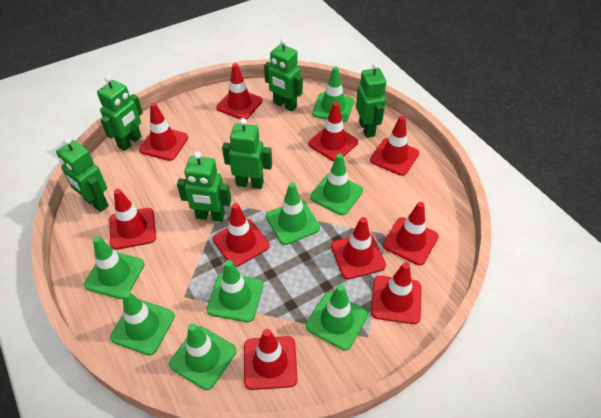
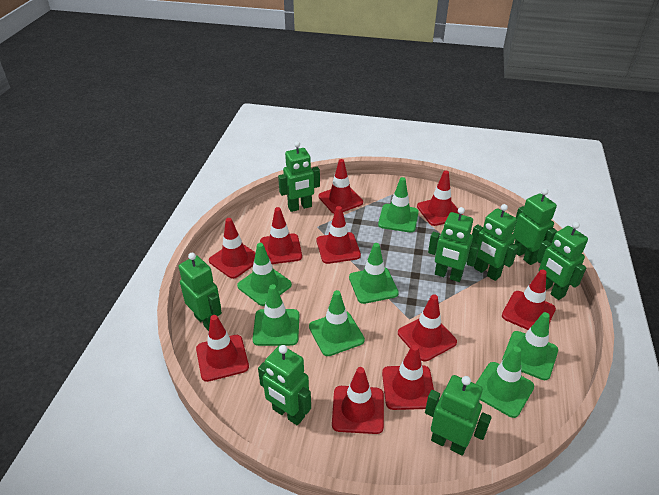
green robot: [56,137,109,212] [97,76,143,151] [177,151,231,222] [222,118,272,189] [264,38,303,111] [356,63,386,138] = 6 -> [179,253,222,331] [258,345,311,426] [278,141,320,212] [425,375,492,456] [428,207,479,282] [472,204,518,281] [513,189,557,265] [536,222,588,300] = 8
green traffic cone: [84,236,145,299] [110,291,175,355] [169,323,236,390] [207,260,263,322] [266,182,320,245] [306,284,368,350] [310,153,363,215] [312,66,354,123] = 8 -> [237,243,292,306] [253,284,299,346] [309,290,365,356] [349,243,399,304] [378,177,419,232] [475,346,534,418] [502,312,558,380] = 7

